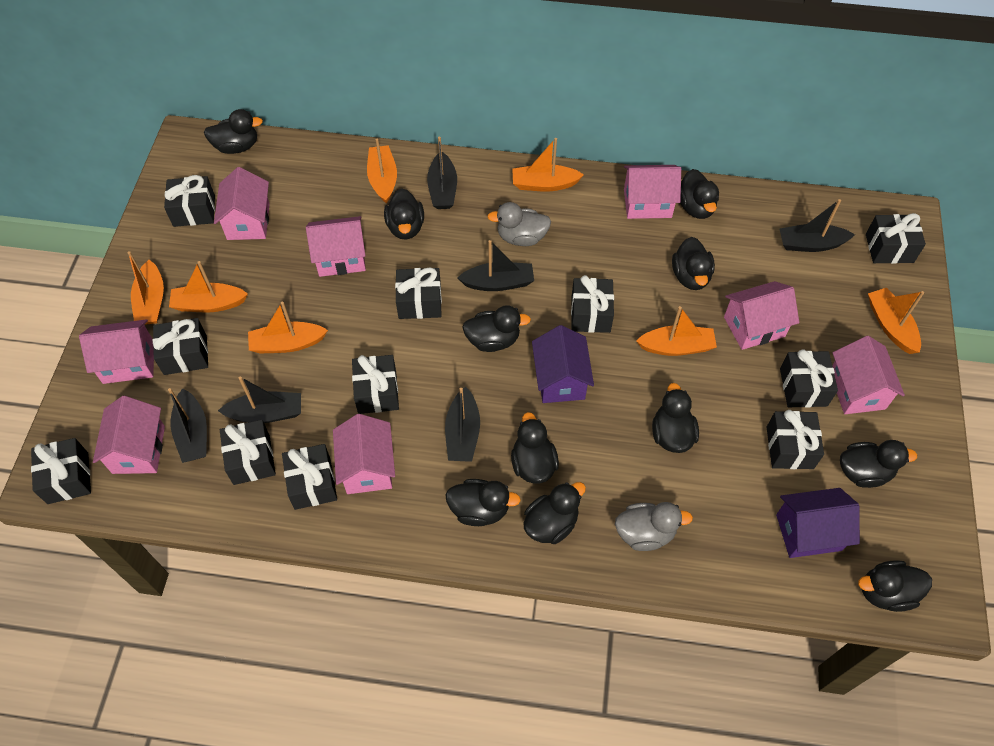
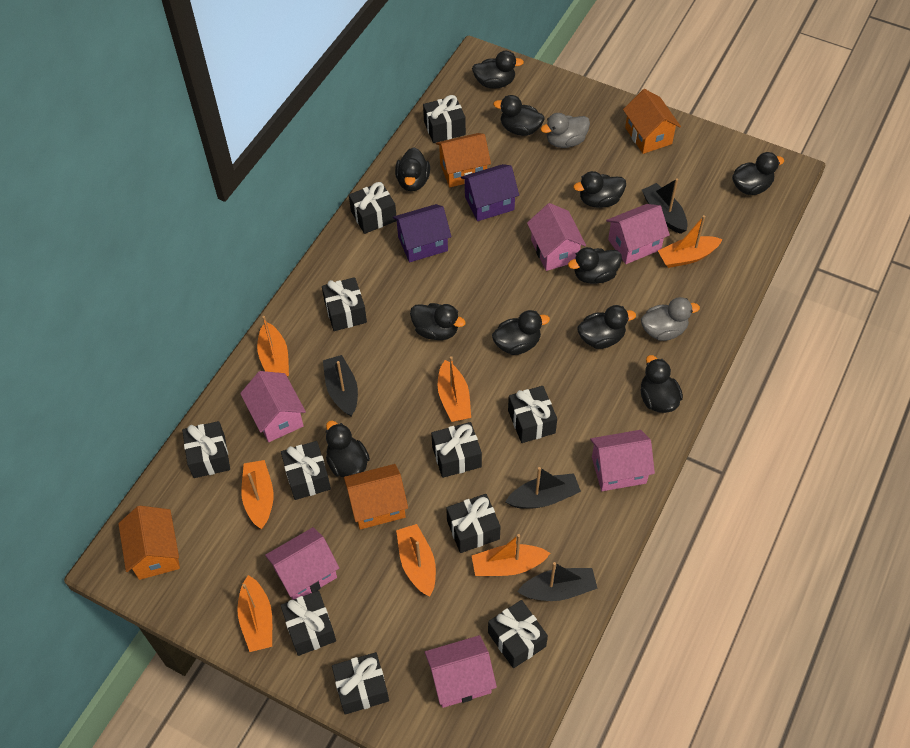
black boat: [168,388,207,463] [218,376,301,423] [427,137,457,209] [445,386,480,462] [457,240,534,291] [779,199,855,252] = 6 -> [323,355,358,416] [505,467,581,509] [517,562,598,601] [642,178,688,234] = 4
orange house: none = 0 -> [118,506,180,580] [344,464,408,530] [436,133,491,187] [623,89,681,154] = 4
pink house: [79,319,154,384] [93,396,165,474] [214,167,270,240] [306,216,366,277] [333,414,395,494] [624,165,681,219] [724,281,799,350] [832,336,905,414] = 8 -> [240,371,306,442] [265,527,339,600] [425,635,497,708] [527,203,586,271] [590,430,655,491] [606,204,670,264] = 6

